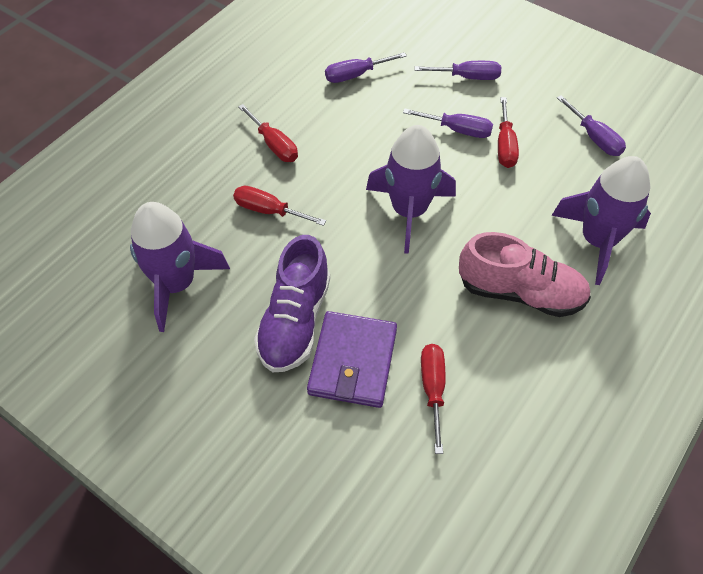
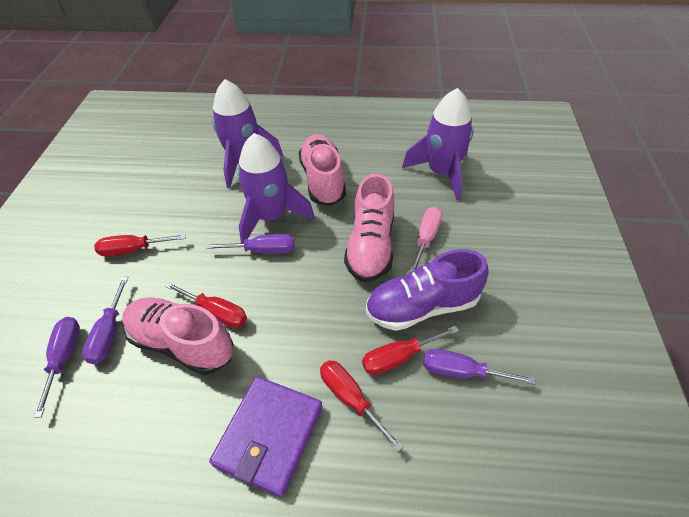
pink screwdriver: none = 0 -> [410,207,442,272] = 1
pink shoe: [459,232,591,317] = 1 -> [122,297,233,375] [299,134,346,206] [344,173,395,282] = 3

